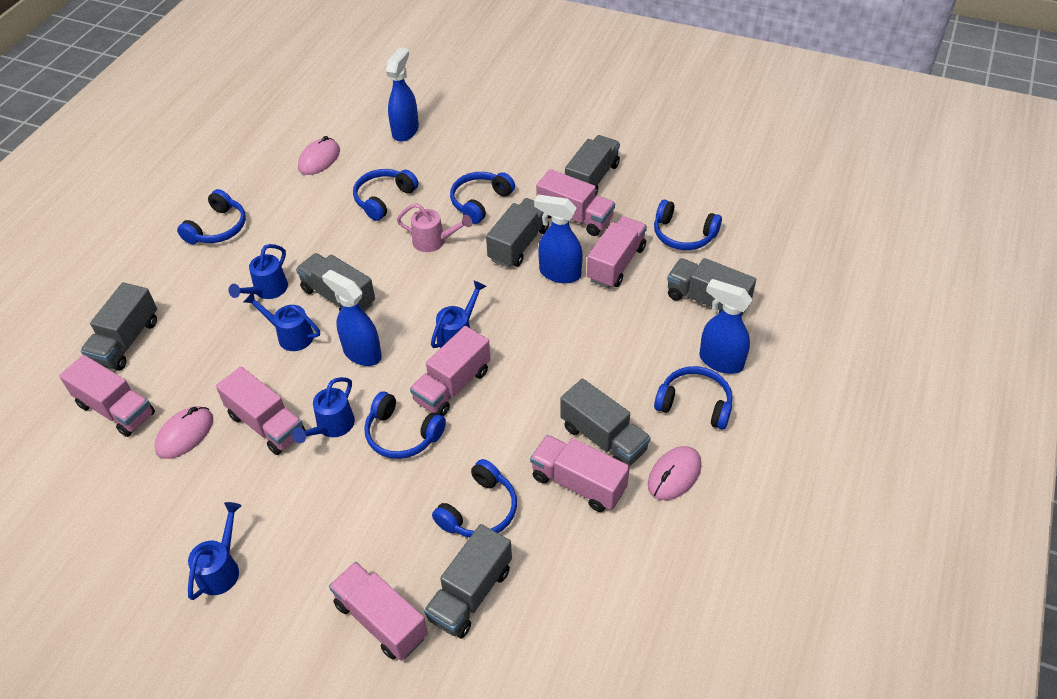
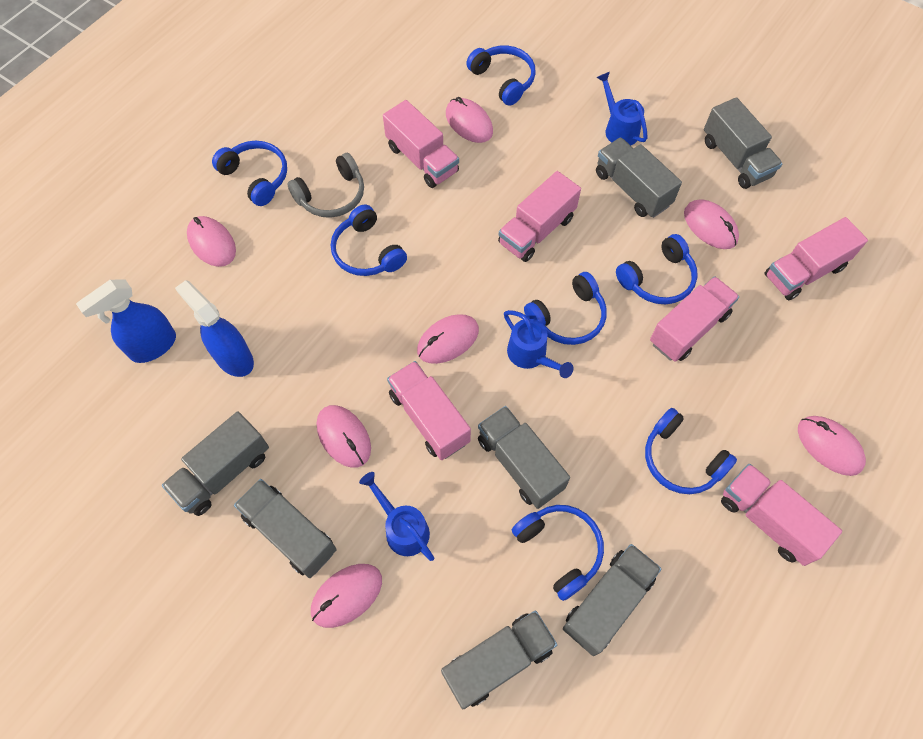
blue spray bottle: [322,270,382,366] [386,47,419,142] [534,195,583,283] [700,279,753,374] = 4 -> [76,280,176,363] [175,280,254,377] = 2
blue watering can: [188,502,241,600] [228,244,288,299] [244,292,320,351] [292,377,355,443] [431,281,486,348] = 5 -> [359,472,434,561] [504,310,573,378] [596,72,648,145] = 3
grey headphones: none = 0 -> [288,153,364,218] = 1
pink mouse: [154,406,213,459] [298,136,340,175] [648,446,701,500] = 3 -> [187,216,236,267] [311,564,382,628] [317,405,371,468] [417,314,479,364] [446,97,493,143] [684,199,739,249] [798,416,866,476] = 7
pink truck: [59,355,155,437] [216,366,306,455] [329,562,428,661] [410,326,491,416] [530,435,630,512] [536,169,615,236] [587,217,647,288] = 7 -> [383,100,459,188] [387,361,471,460] [498,171,581,262] [650,276,739,362] [721,464,842,566] [765,217,868,301] = 6
pink watering can: [397,203,472,252] = 1 -> none = 0

